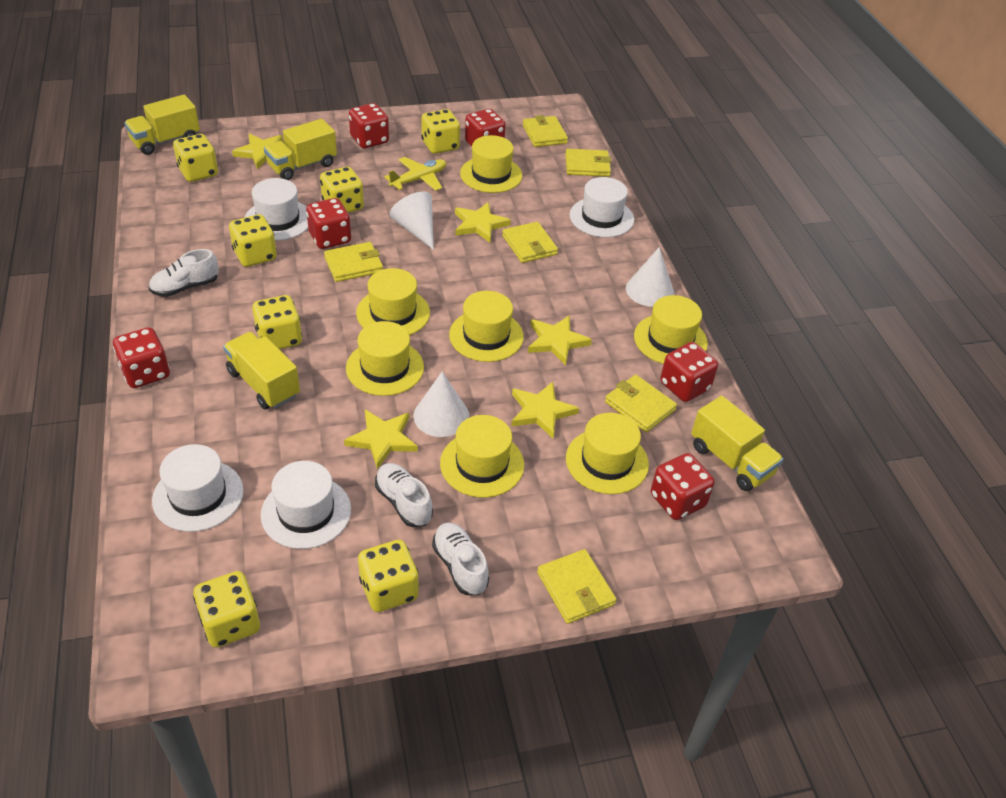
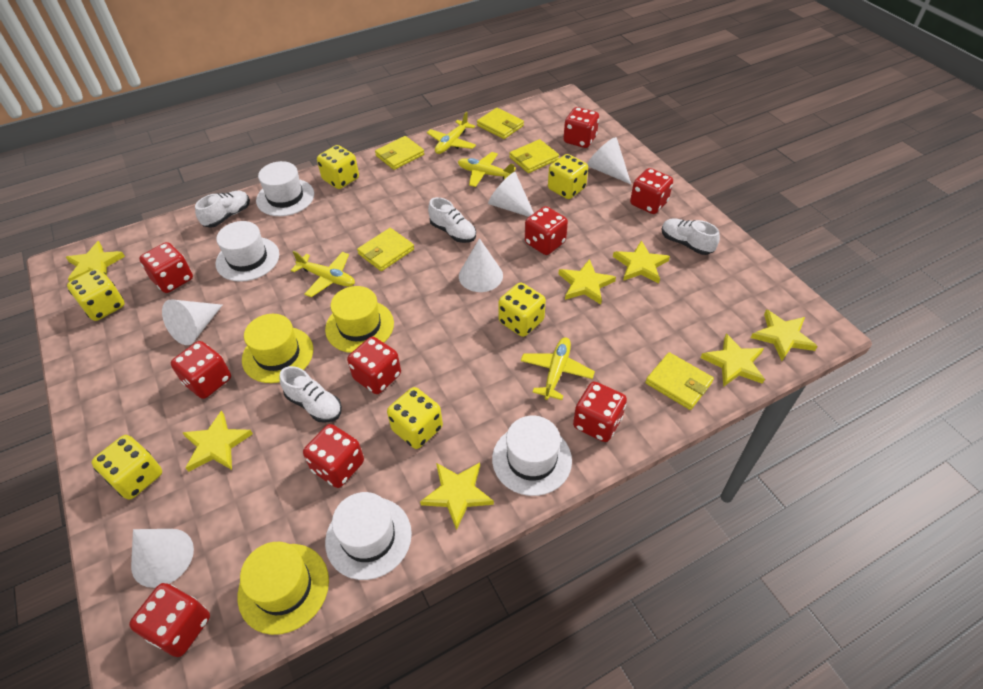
red dice: [113,327,170,388] [306,198,351,249] [349,103,389,148] [465,109,506,147] [651,453,715,520] [660,342,718,402] = 6 -> [129,583,210,657] [139,242,193,293] [171,341,231,399] [303,424,364,488] [347,337,401,394] [525,206,568,255] [563,107,599,148] [573,382,627,442] [630,168,673,214] = 9
white cone: [389,192,434,250] [413,372,469,437] [626,247,674,307] = 3 -> [131,529,194,588] [162,300,222,345] [459,238,503,292] [488,172,534,217] [587,137,631,184] = 5
white shoe: [149,249,219,297] [375,463,433,527] [432,523,489,595] = 3 -> [195,191,250,228] [279,366,342,423] [428,197,476,243] [662,218,720,255] = 4
yellow dice: [173,134,218,182] [193,571,260,648] [229,214,277,267] [252,295,302,349] [320,167,364,213] [358,540,419,612] [421,109,460,154] = 7 -> [67,268,125,321] [91,435,162,500] [317,145,359,189] [387,387,443,449] [498,282,546,337] [548,154,588,199] = 6
yellow hat: [346,321,424,396] [356,268,430,335] [440,415,524,498] [449,291,524,362] [460,135,522,193] [566,413,649,494] [634,295,708,364] = 7 -> [238,542,329,635] [242,314,313,383] [325,286,394,353] = 3
yellow plane: [384,157,446,191] = 1 -> [291,251,355,297] [427,112,476,154] [458,152,516,187] [521,337,595,400] = 4
yellow star: [232,134,283,169] [344,410,418,469] [455,202,511,243] [511,382,579,438] [528,315,592,365] = 5 -> [66,241,125,282] [183,410,253,472] [420,463,494,530] [559,259,616,304] [613,240,670,284] [701,333,765,387] [751,309,818,361] = 7
yellow truck: [124,95,200,155] [223,332,300,410] [264,119,337,180] [691,396,784,491] = 4 -> none = 0
yellow wallet: [324,242,383,282] [502,222,558,263] [523,115,568,147] [537,549,617,624] [565,149,612,177] [605,375,677,432] = 6 -> [357,228,414,271] [375,136,424,170] [477,108,524,139] [509,139,559,173] [645,352,714,410] = 5

